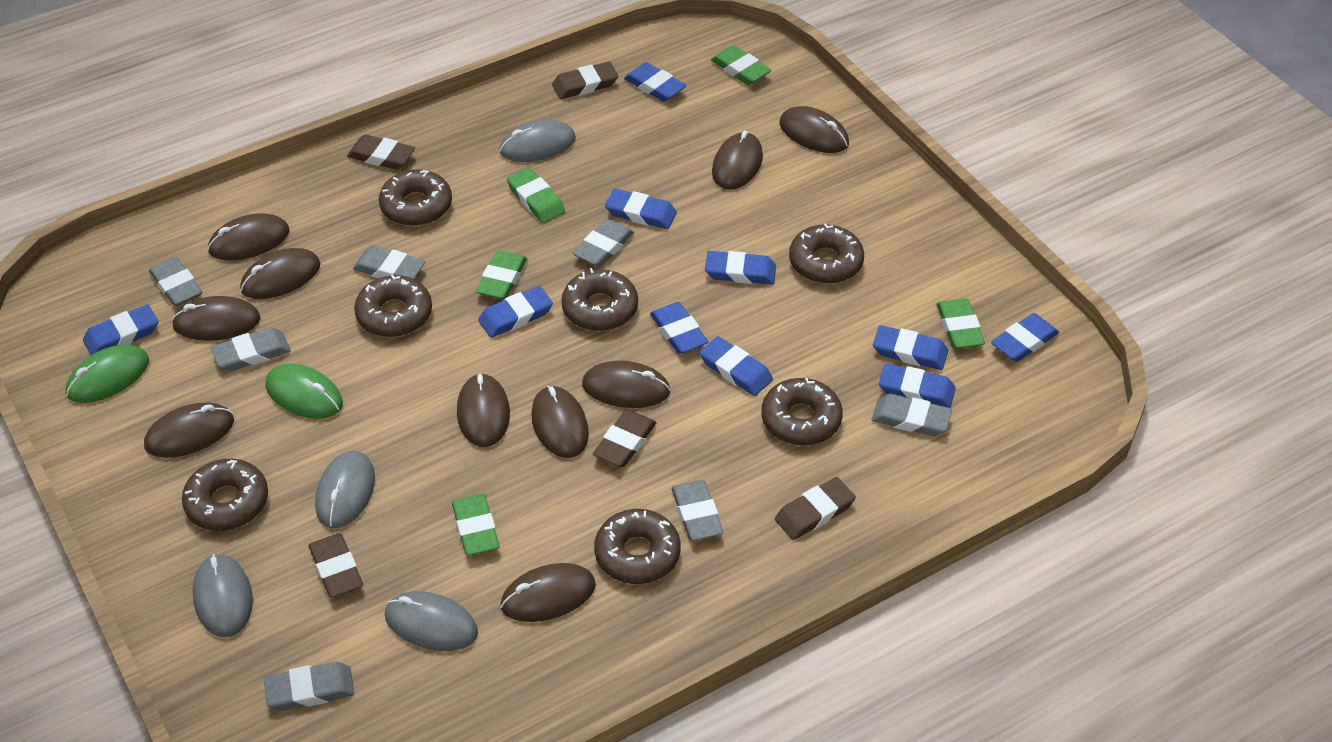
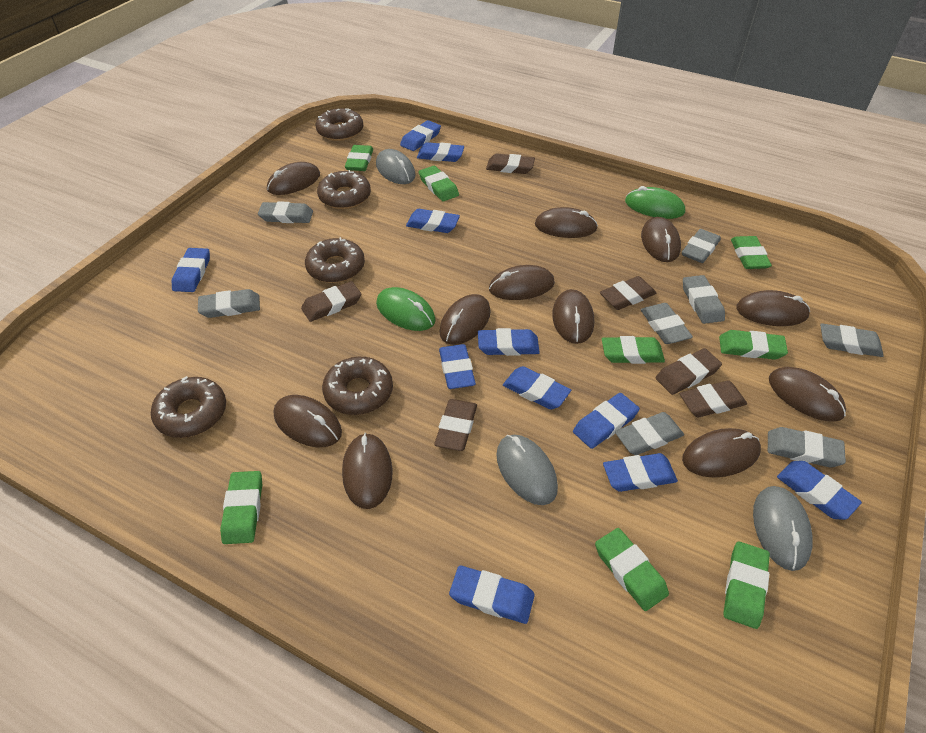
blue eraser: [83,304,158,355] [478,286,553,338] [605,189,677,229] [624,62,686,102] [650,302,708,354] [699,336,773,396] [705,251,776,285] [873,325,948,370] [879,363,956,408] [991,313,1059,362] = 10 -> [172,248,210,292] [400,120,441,151] [406,209,460,233] [417,142,464,162] [439,344,476,389] [449,565,535,624] [478,328,540,356] [503,366,571,410] [573,393,640,449] [603,453,678,492] [777,461,862,520] = 11
brown donut: [182,458,268,531] [354,274,432,337] [379,170,452,226] [561,268,638,331] [594,509,681,584] [761,378,843,446] [789,223,864,284] = 7 -> [151,376,226,438] [305,237,365,283] [315,108,363,141] [317,170,371,209] [322,357,393,415] = 5
brown eraser: [309,533,363,597] [347,134,415,170] [552,62,618,99] [593,410,657,467] [775,477,856,540] = 5 -> [301,281,361,322] [434,399,477,451] [486,153,535,174] [600,276,657,310] [656,348,722,395] [680,380,747,417] = 6
brown mouse: [144,403,234,458] [171,296,260,341] [207,213,289,261] [240,248,321,299] [457,373,510,447] [500,563,596,622] [531,386,589,458] [582,361,671,408] [712,131,763,190] [780,106,849,153] = 10 -> [267,162,320,195] [274,395,342,447] [342,433,393,509] [439,294,491,345] [489,265,555,300] [535,207,598,238] [552,289,594,344] [641,217,681,262] [682,428,761,478] [736,290,810,326] [769,367,846,422] = 11
green eraser: [452,494,500,555] [476,250,527,299] [507,168,565,223] [711,45,771,85] [936,299,985,349] = 5 -> [220,471,262,544] [345,145,373,171] [419,166,459,201] [595,528,669,611] [602,336,665,364] [719,330,788,360] [723,542,770,629] [731,236,772,269] = 8
grey eraser: [149,257,203,306] [211,327,291,371] [264,662,354,711] [353,245,425,279] [573,219,634,267] [671,480,723,541] [872,394,952,436] = 7 -> [198,289,260,318] [258,201,313,223] [615,412,684,455] [641,303,693,344] [682,229,721,263] [683,275,725,324] [768,427,846,467] [820,323,884,357] = 8
grey mouse: [192,554,253,637] [315,451,375,528] [385,591,478,651] [500,120,576,162] = 4 -> [376,149,416,184] [496,435,558,505] [753,486,813,571] = 3

